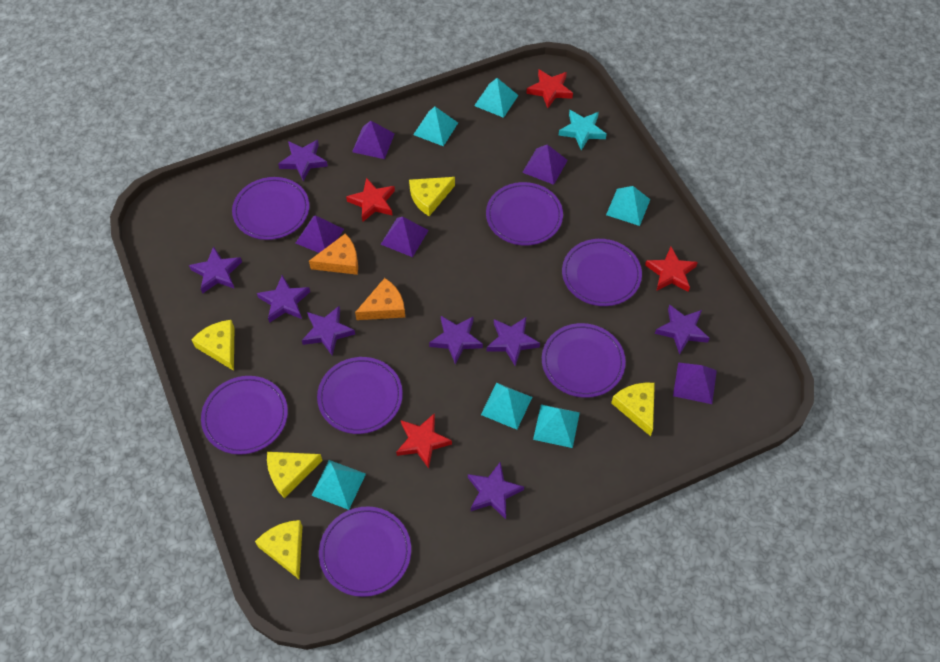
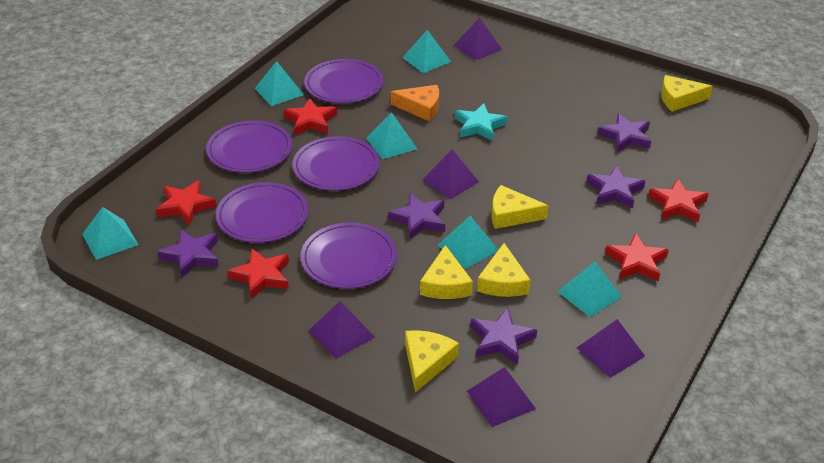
orange cheese: [309,233,358,275] [355,278,405,320] = 2 -> [390,85,439,122] = 1
purple plate: [201,376,288,455] [232,177,309,240] [317,357,403,434] [319,506,411,597] [486,182,563,245] [542,323,626,398] [562,239,642,306] = 7 -> [206,120,293,173] [216,182,309,243] [292,136,380,191] [301,222,397,289] [304,59,383,104] = 5
purple star: [189,246,242,294] [257,275,310,323] [278,140,328,182] [302,306,355,355] [429,316,483,365] [468,461,524,519] [487,317,540,366] [655,304,710,355] = 8 -> [157,229,219,278] [388,193,445,239] [470,308,537,365] [587,166,645,209] [597,113,651,152] = 5
red star: [346,178,395,222] [396,413,452,468] [527,69,573,108] [645,247,698,292] = 4 -> [156,180,217,226] [227,248,289,299] [284,98,337,135] [605,233,669,282] [648,178,708,222] = 5

